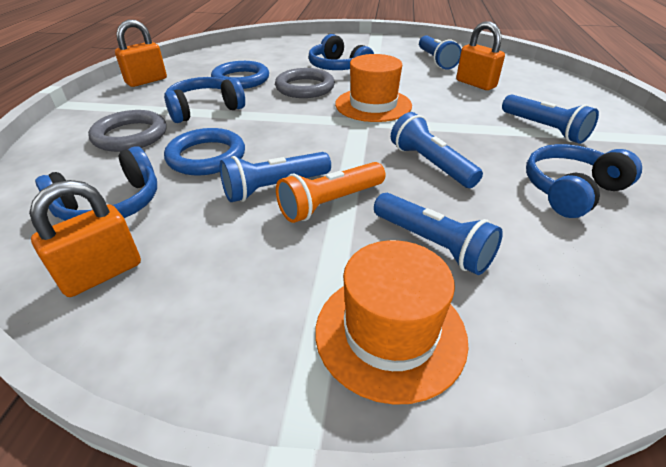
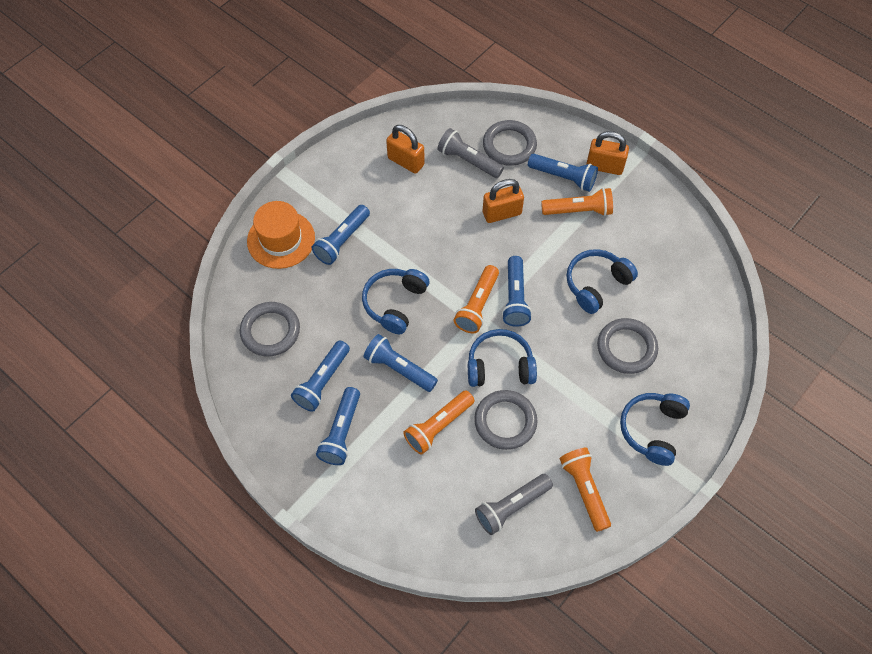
blue flashlight: [220,152,331,202] [374,193,503,275] [391,112,483,188] [419,35,462,70] [502,95,599,144] = 5 -> [291,341,350,412] [312,205,370,265] [316,387,360,465] [363,334,438,392] [502,256,532,327] [528,154,598,192] = 6
blue ring: [164,128,245,176] [211,61,269,89] = 2 -> none = 0
grey flashlight: none = 0 -> [437,128,504,178] [475,474,553,535] = 2
grey ring: [88,110,167,152] [275,68,335,98] = 2 -> [240,302,300,357] [474,390,538,450] [483,120,537,166] [597,318,658,374] = 4
orange flashlight: [276,162,386,223] = 1 -> [403,390,475,455] [454,265,499,333] [541,188,613,216] [560,448,611,532] = 4
orange hat: [315,240,469,405] [335,54,412,122] = 2 -> [247,201,315,269] = 1

